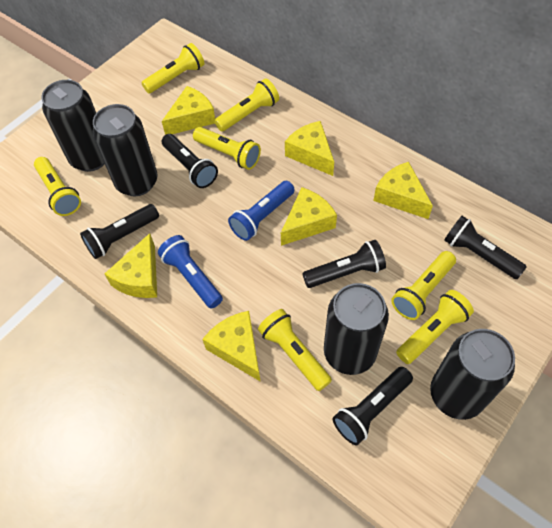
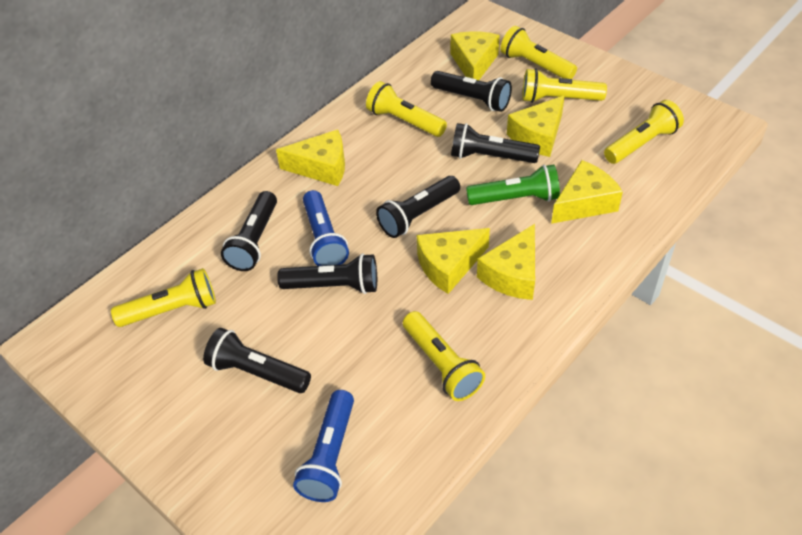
black can: [41,80,105,172] [93,104,157,196] [324,283,389,375] [430,329,515,420] = 4 -> none = 0
black flashlight: [80,204,159,259] [162,134,218,188] [302,240,386,288] [333,367,413,445] [444,216,527,279] = 5 -> [203,328,311,393] [221,191,277,271] [277,253,377,294] [376,176,460,238] [431,71,512,112] [451,123,540,163] = 6
green flashlight: none = 0 -> [466,164,560,205] = 1
yellow flashlight: [34,157,81,216] [142,43,204,94] [193,127,261,170] [214,78,279,132] [258,309,332,391] [391,251,456,320] [396,290,474,364] = 7 -> [111,268,216,327] [366,81,447,137] [403,311,485,401] [500,26,577,79] [522,68,607,103] [604,100,684,164] = 6

